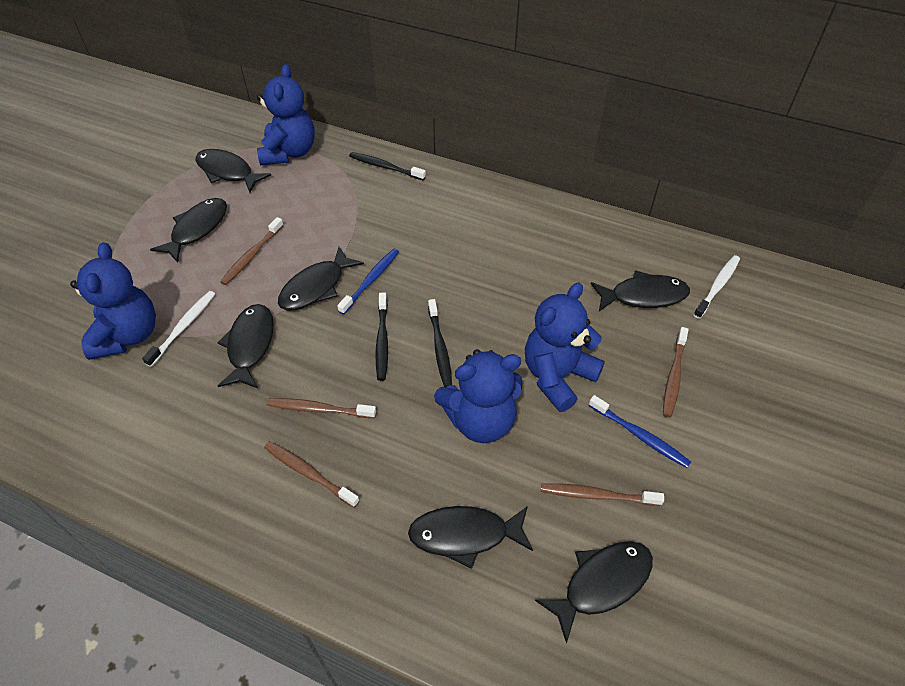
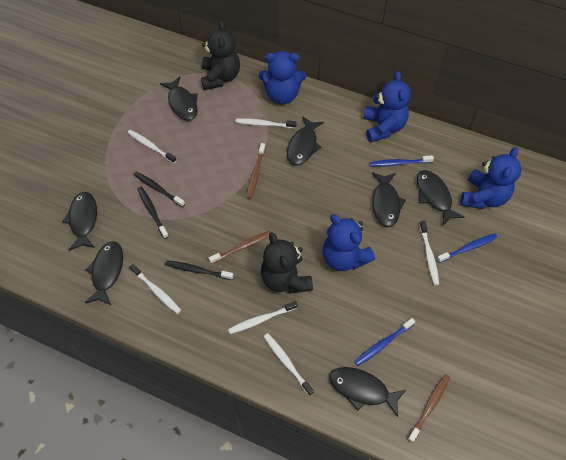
black teddy bear: none = 0 -> [201,20,240,90] [261,232,313,294] = 2
blue toothbrush: [337,249,399,314] [589,395,691,468] = 2 -> [354,318,415,366] [369,155,434,167] [437,233,498,263] = 3
brown toothbrush: [220,217,284,285] [264,441,360,508] [267,398,376,418] [541,483,664,506] [663,327,689,418] = 5 -> [209,231,271,264] [246,143,266,199] [408,374,450,443] = 3
white toothbrush: [142,291,215,367] [693,255,740,319] = 2 -> [128,130,176,163] [129,264,181,314] [228,301,298,334] [236,118,297,128] [264,333,314,396] [419,221,439,285] = 6

